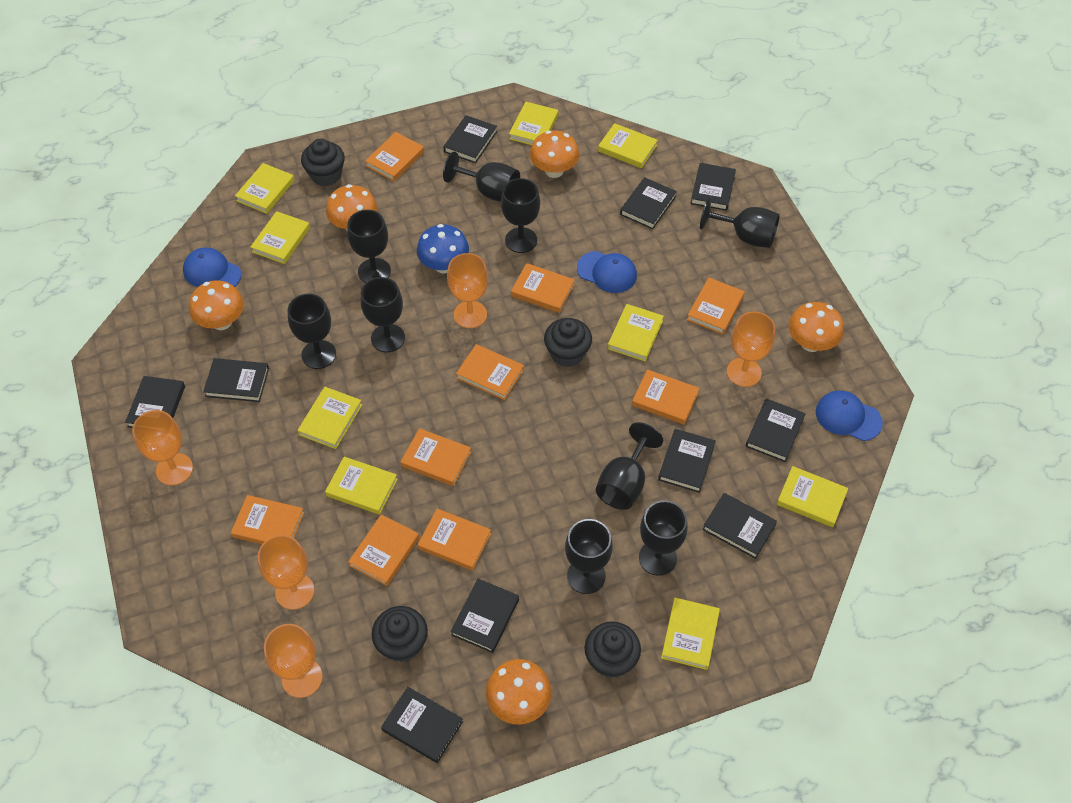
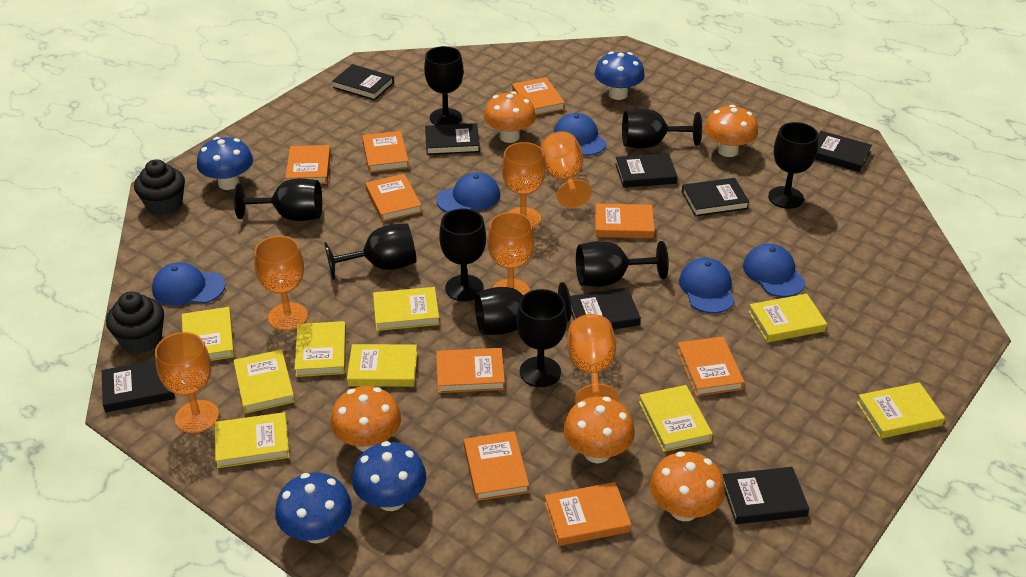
black book: [125,376,185,428] [203,358,269,402] [381,687,463,763] [444,115,497,163] [451,579,519,653] [620,177,677,229] [658,429,716,493] [690,163,736,211] [702,493,777,559] [746,398,806,462] = 10 -> [102,360,175,412] [332,64,394,100] [425,123,480,155] [570,288,641,329] [615,153,678,188] [682,178,749,217] [723,467,809,524] [815,131,872,172] = 8
black cupcake: [301,139,345,186] [372,606,428,662] [544,318,592,367] [584,622,641,678] = 4 -> [106,291,164,354] [134,159,185,216] = 2
blue cap: [183,247,241,287] [577,251,637,293] [816,390,883,441] = 3 -> [152,262,226,306] [436,172,500,213] [554,113,607,156] [679,258,735,313] [743,244,805,297] = 5
blue mushroom: [417,224,469,274] = 1 -> [197,137,253,190] [275,472,352,544] [352,441,426,511] [594,51,645,100] = 4
orange goblet: [132,410,193,485] [258,535,314,610] [264,624,322,698] [447,253,488,328] [727,311,775,387] = 5 -> [155,332,219,433] [254,236,308,330] [487,212,534,295] [502,142,546,228] [541,131,592,208] [567,314,618,404] = 6

